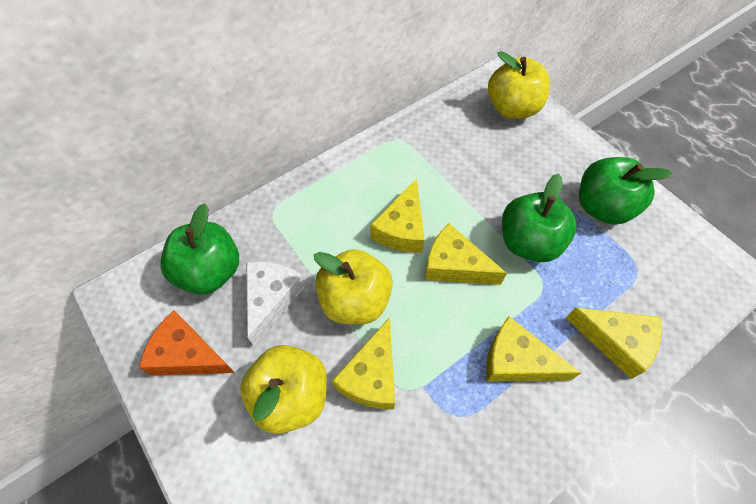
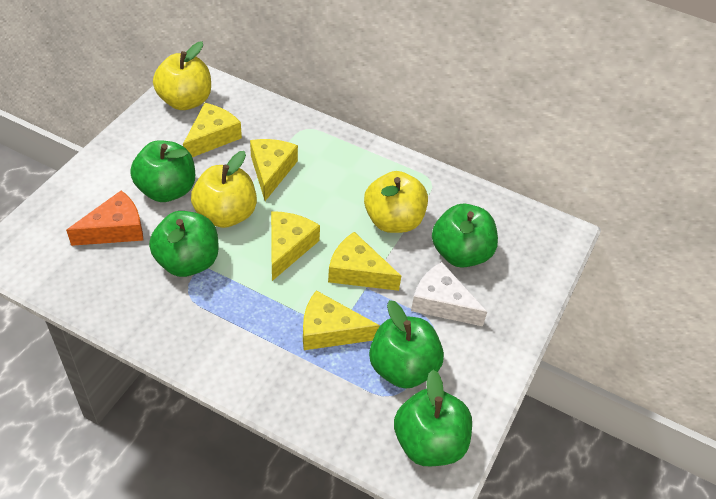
green apple: [160,203,239,294] [502,173,577,262] [579,157,672,225] = 3 -> [130,140,195,202] [149,211,219,277] [369,300,444,389] [394,370,472,466] [432,204,498,268] = 5

